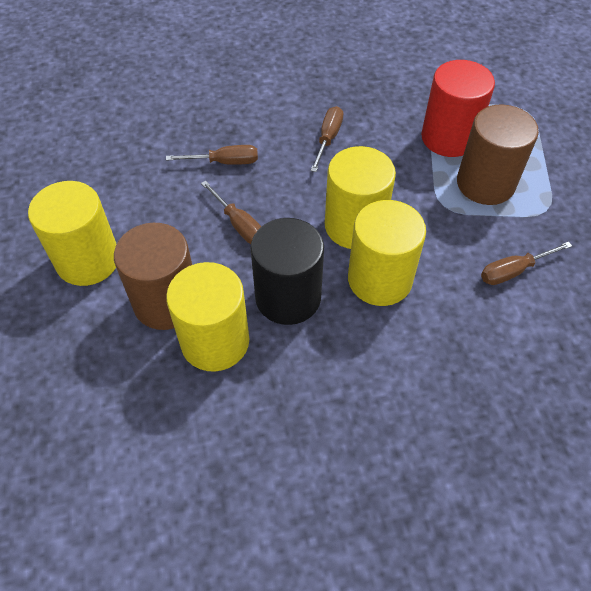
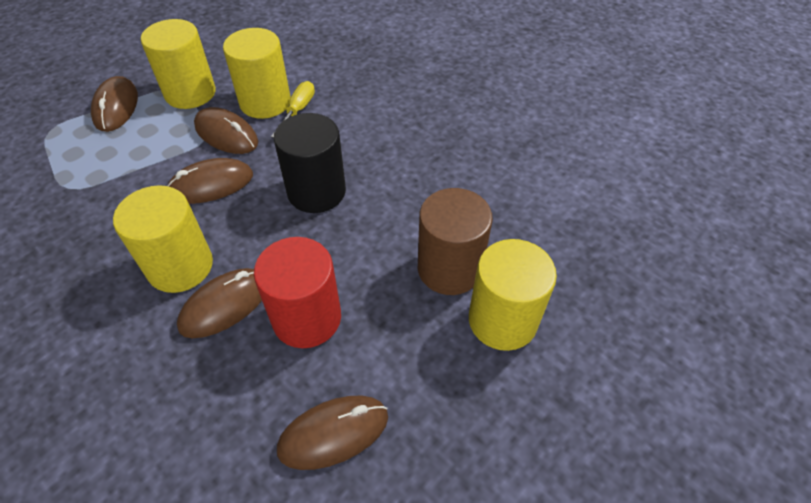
brown cylinder: [114,223,192,330] [457,104,539,205] = 2 -> [418,188,493,295] = 1
brown mouse: none = 0 -> [91,76,138,132] [167,158,253,204] [177,268,262,338] [194,107,258,154] [277,396,388,470] = 5
brown screwdriver: [166,145,258,165] [201,181,261,244] [311,106,343,172] [481,242,572,285] = 4 -> none = 0
yellow screwdriver: none = 0 -> [271,81,315,138] = 1

